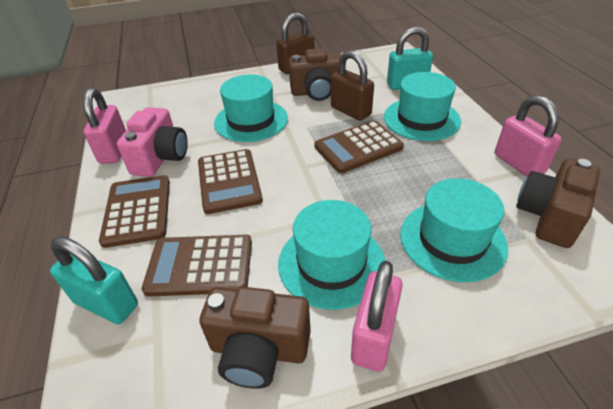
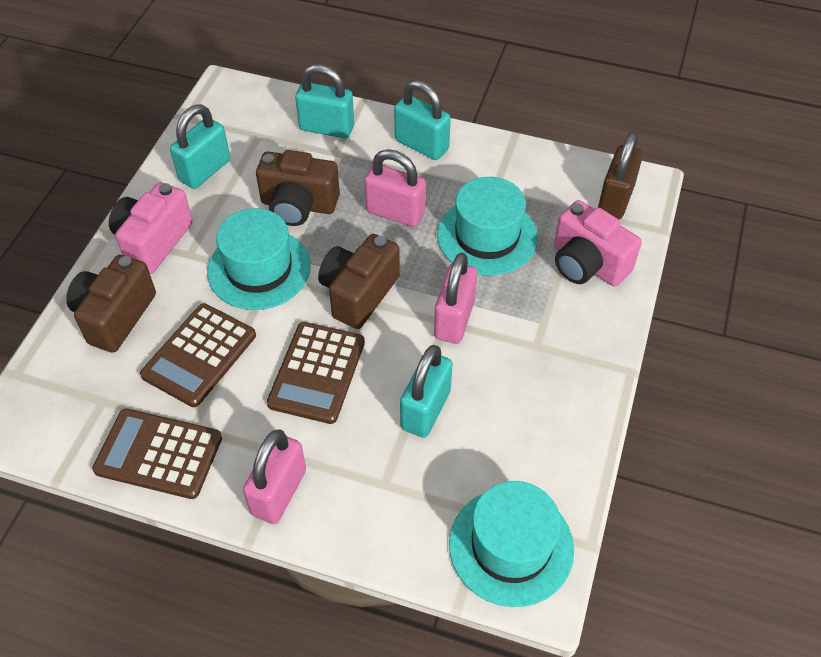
brown calculator: [99,175,170,248] [142,235,252,297] [198,149,263,214] [314,120,404,173] = 4 -> [92,409,222,499] [140,304,256,407] [267,322,365,424] = 3
brown padlock: [276,13,315,74] [331,50,374,121] = 2 -> [598,132,643,219] = 1
pink camera: [117,107,188,177] = 1 -> [109,182,193,274] [554,200,642,286] = 2
turquoise hat: [214,75,288,142] [278,200,386,310] [384,72,461,141] [400,178,508,282] = 4 -> [207,208,311,310] [437,177,538,276] [449,481,574,607] = 3
turquoise padlock: [50,236,138,324] [387,27,433,90] = 2 -> [170,104,230,189] [295,64,354,138] [394,80,451,160] [400,345,453,438] = 4

